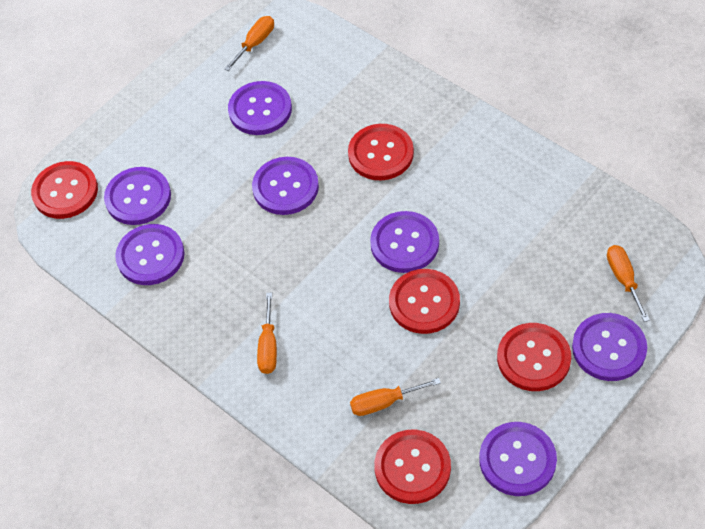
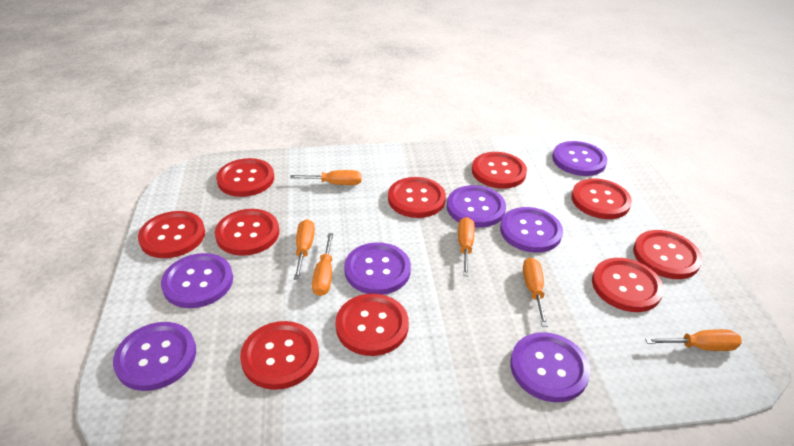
orange screwdriver: [224,16,274,71] [257,293,277,374] [350,378,441,416] [607,245,650,322] = 4 -> [290,170,362,185] [294,219,315,280] [312,233,334,296] [458,217,475,276] [523,258,548,327] [645,329,742,351] = 6
red button: [31,161,98,219] [348,124,414,180] [374,430,451,504] [389,269,460,334] [497,323,571,391] = 5 -> [138,211,205,258] [215,209,279,256] [216,158,274,197] [240,321,319,390] [335,294,409,356] [388,177,446,218] [472,152,527,189] [571,178,632,219] [592,258,664,312] [633,230,702,279] = 10

